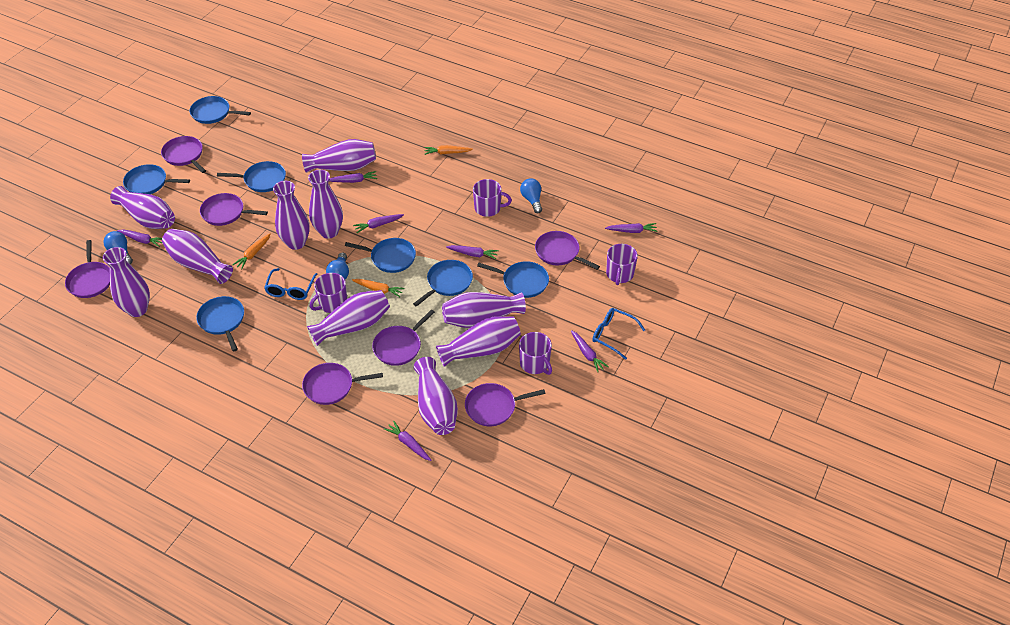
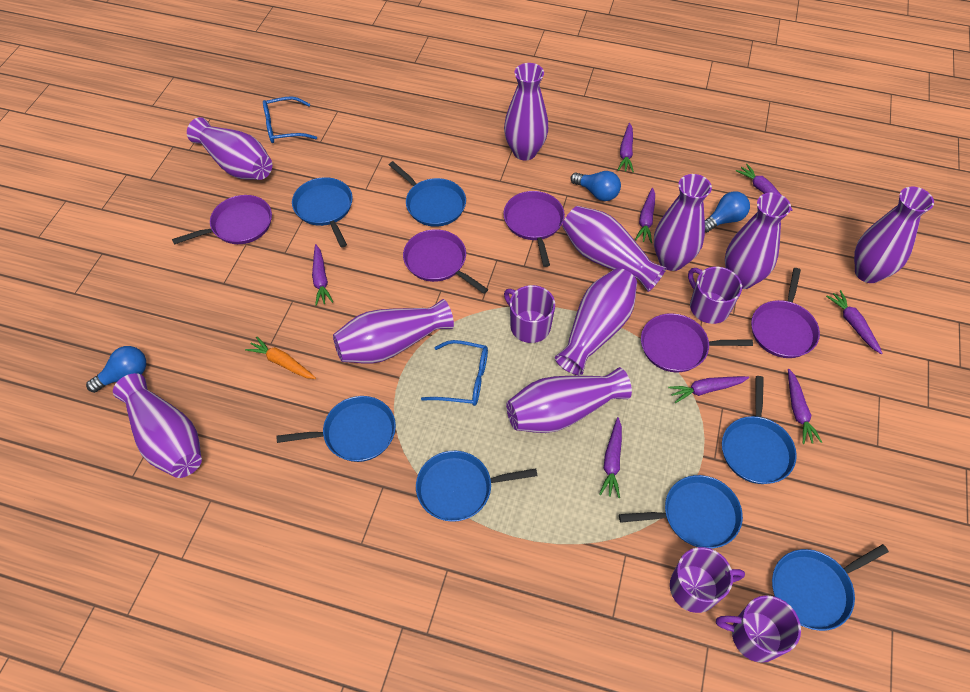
orange carrot: [232,233,271,269] [352,279,405,297] [424,145,473,155] = 3 -> [245,336,316,379] = 1
purple carrot: [117,230,162,247] [329,171,377,183] [353,214,404,233] [384,421,432,461] [446,245,499,259] [571,330,609,372] [605,223,657,233] = 7 -> [312,244,333,306] [599,417,622,498] [618,123,634,172] [635,188,655,243] [668,376,749,403] [736,164,793,211] [788,369,822,444] [826,290,883,354] = 8
purple pan: [65,240,110,298] [161,136,206,173] [200,193,268,226] [302,363,383,405] [372,310,435,366] [465,383,545,426] [535,231,600,270] = 7 -> [172,195,272,245] [403,229,488,294] [503,191,565,267] [641,313,753,372] [751,268,820,358] = 5

